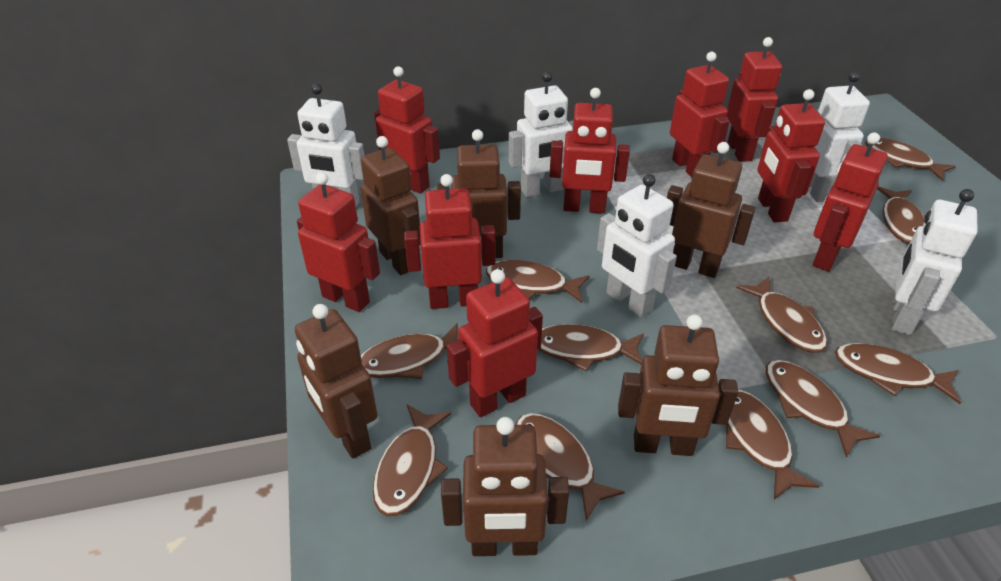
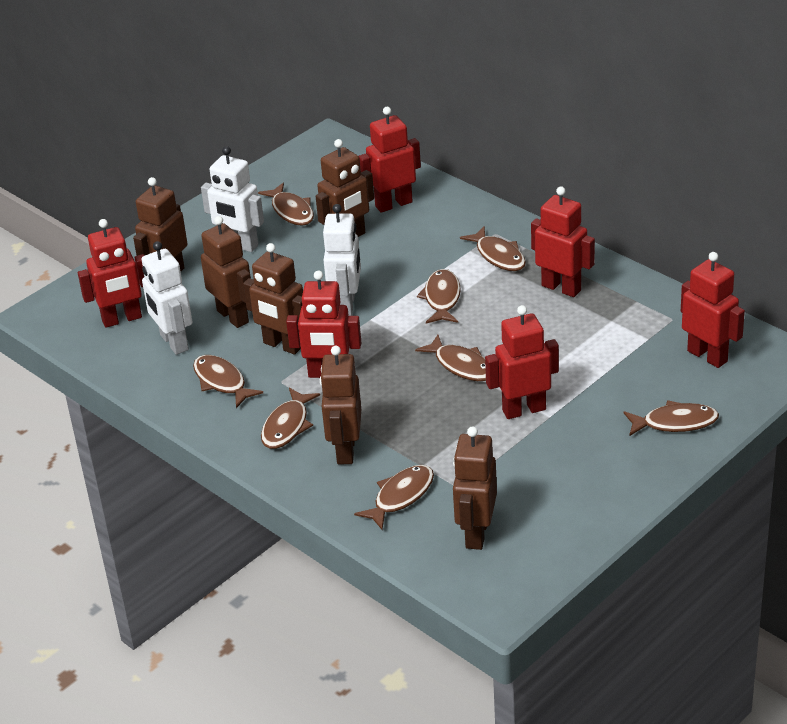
brown fish: [361,323,458,379] [373,404,451,516] [486,260,589,303] [516,413,625,521] [538,324,644,371] [726,390,819,500] [736,277,827,353] [766,360,880,458] [835,343,961,404] [865,138,956,181] [877,186,925,243] = 11 -> [193,355,263,408] [258,183,314,226] [261,388,320,449] [354,465,434,530] [415,335,486,381] [417,269,461,324] [460,226,526,271] [624,400,719,436] = 8
red robot: [297,172,380,312] [374,66,440,194] [404,174,496,309] [446,269,543,417] [549,88,630,214] [670,52,730,177] [727,37,782,162] [757,89,825,222] [813,132,888,271] = 9 -> [78,219,145,328] [286,271,361,378] [359,107,421,213] [485,305,559,419] [531,186,595,297] [681,252,745,368] = 6
white robot: [287,84,364,207] [509,71,574,197] [597,174,677,317] [809,72,870,202] [892,189,978,335] = 5 -> [142,241,192,355] [201,146,264,252] [323,204,361,316] = 3

